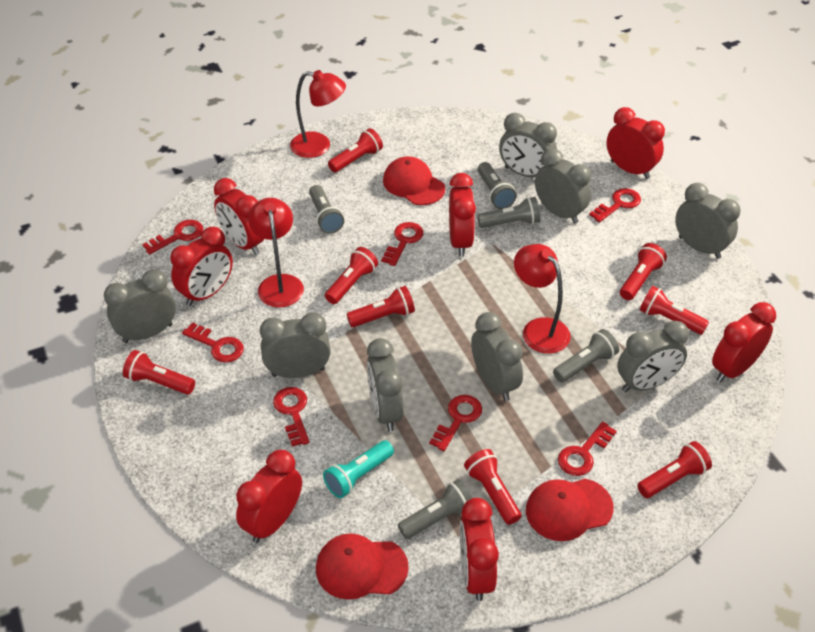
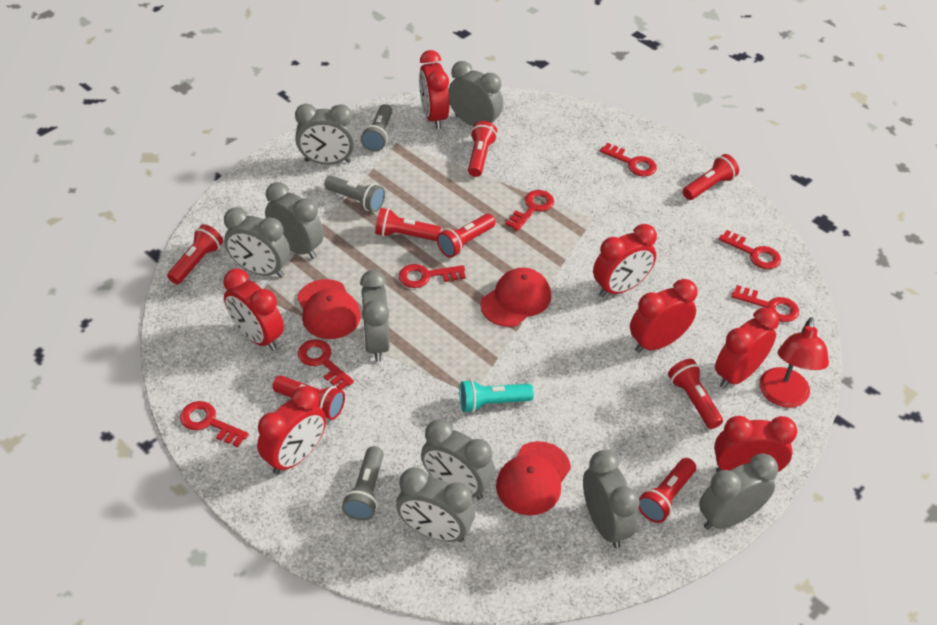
grey clock: [104,269,176,343] [260,312,331,378] [367,338,404,432] [471,312,523,401] [499,113,557,177] [535,148,591,224] [617,321,689,392] [675,183,741,259] = 8 -> [224,207,290,278] [265,182,324,259] [295,104,356,164] [360,270,390,362] [396,467,475,542] [421,419,495,500] [448,61,503,126] [583,450,640,548] [699,453,778,530] = 9
grey flashlight: [309,185,344,234] [398,479,473,539] [477,197,540,228] [478,162,517,209] [553,329,619,382] = 5 -> [324,175,385,212] [342,446,384,521] [361,104,392,152] = 3
red lamp: [248,198,304,307] [290,70,346,158] [514,244,571,354] = 3 -> [759,317,829,408] = 1

